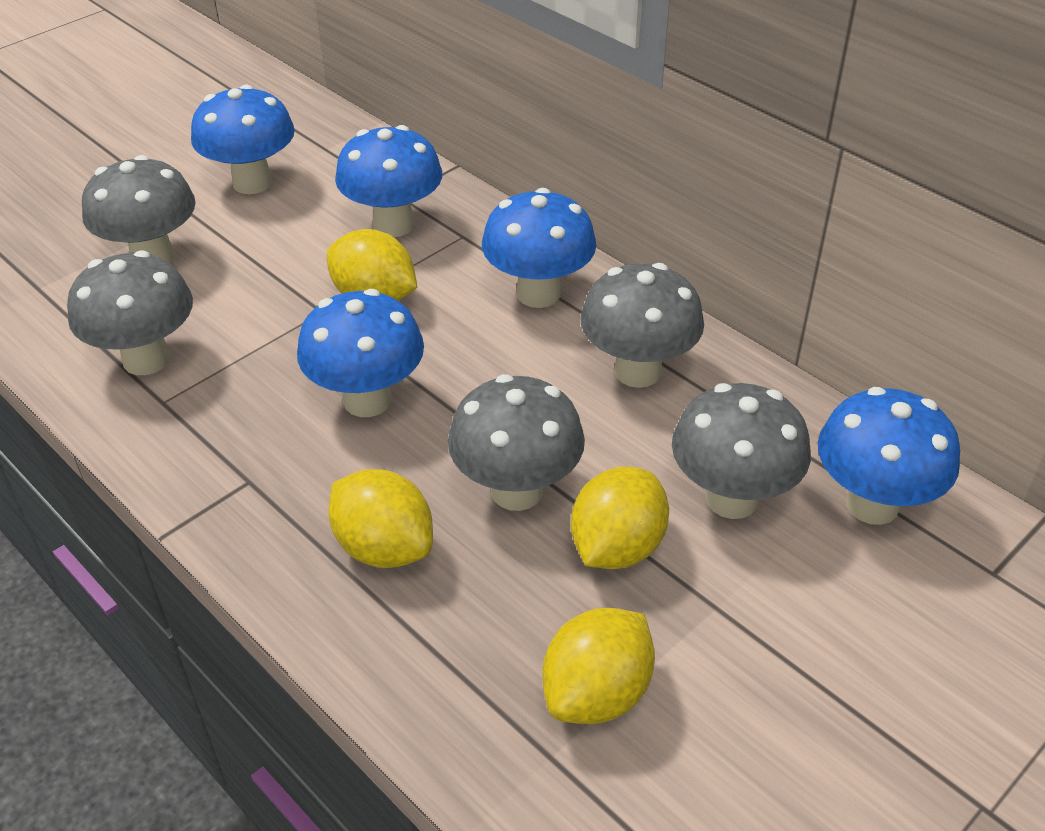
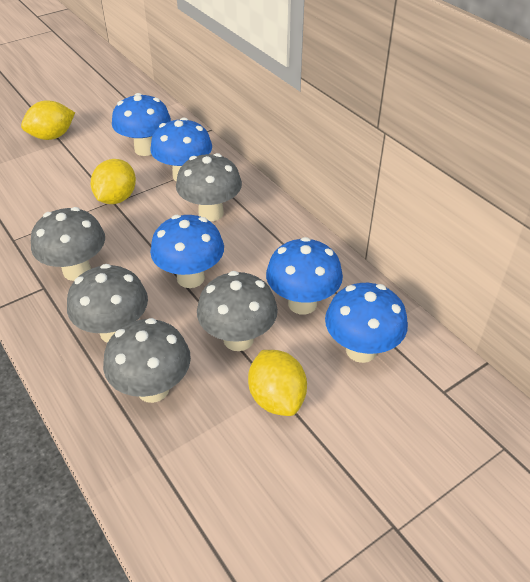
yellow lemon: [327,229,417,301] [328,469,433,568] [542,608,655,724] [571,466,669,569] = 4 -> [21,100,75,140] [90,159,136,204] [248,350,307,416] = 3

